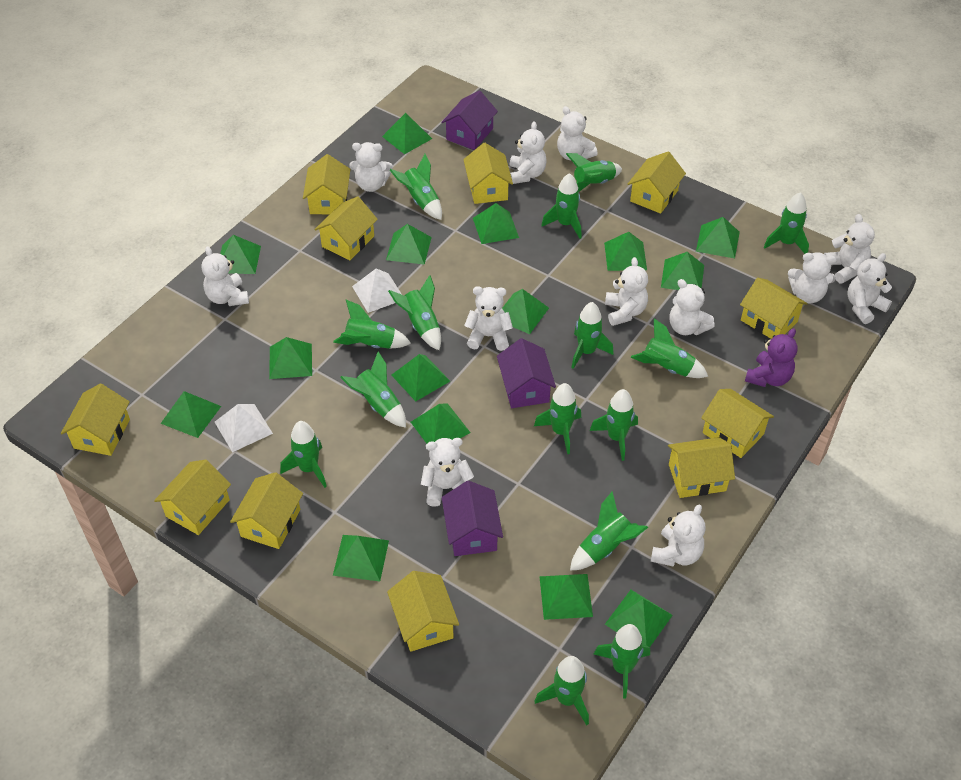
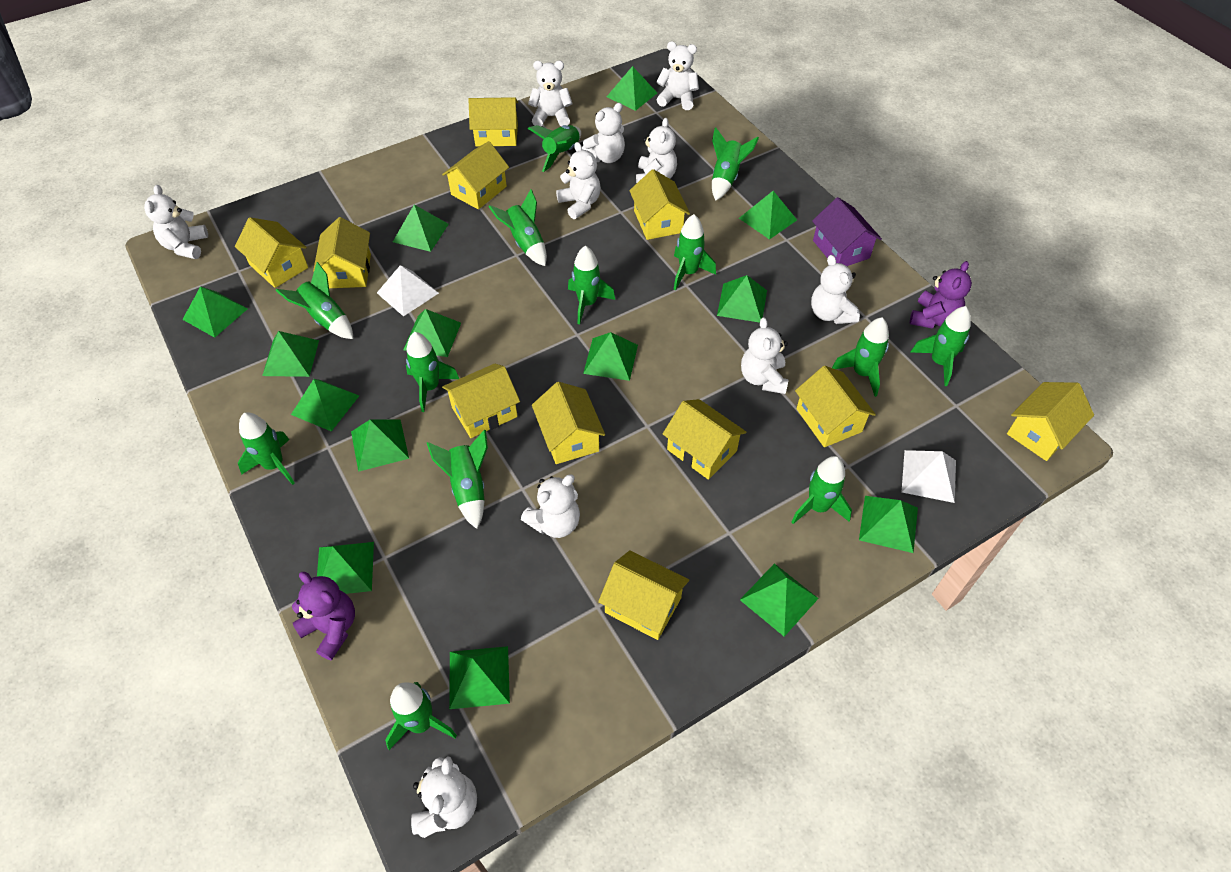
green pyramid: [160,391,221,438] [220,235,261,274] [269,337,312,379] [333,535,389,581] [382,113,432,154] [386,224,432,265] [391,354,450,401] [411,403,471,444] [473,203,519,244] [502,289,549,334] [539,574,593,620] [604,232,647,271] [605,590,673,647] [661,252,704,290] [696,217,740,258] = 15 -> [182,286,248,338] [262,331,319,377] [291,379,359,432] [317,542,374,594] [351,419,409,472] [393,205,449,252] [403,309,461,357] [449,646,510,709] [583,332,638,381] [607,66,657,111] [717,275,767,323] [739,191,797,240] [740,563,819,637] [859,496,918,553] = 14
green rocket: [280,421,327,488] [333,300,411,349] [340,351,406,428] [388,275,441,350] [390,154,442,220] [534,383,581,454] [535,656,589,725] [541,173,582,239] [566,153,622,192] [570,491,648,570] [571,302,614,369] [590,389,638,461] [594,624,650,699] [631,318,708,378] [763,192,809,254] = 15 -> [238,412,295,485] [275,262,353,339] [385,682,457,750] [406,332,459,412] [427,430,488,529] [488,189,547,266] [528,125,581,172] [568,246,615,324] [674,214,716,290] [712,127,759,201] [791,456,852,524] [832,317,889,397] [911,306,971,386] = 13
purple house: [441,90,498,150] [442,481,503,556] [497,338,556,408] = 3 -> [812,197,882,266] = 1
purple teddy bear: [745,328,797,387] = 1 -> [292,572,355,661] [910,261,972,329] = 2
white teddy bear: [202,246,249,306] [349,142,393,192] [421,438,474,507] [464,286,513,351] [510,121,547,184] [557,106,598,160] [605,257,648,326] [651,505,706,567] [669,279,715,335] [788,252,836,303] [824,214,875,284] [848,253,892,324] = 12 -> [144,185,208,259] [411,756,477,838] [521,474,580,538] [528,61,572,127] [556,142,601,219] [582,103,625,163] [636,118,677,183] [656,41,699,110] [741,317,789,394] [811,255,860,324] = 10

